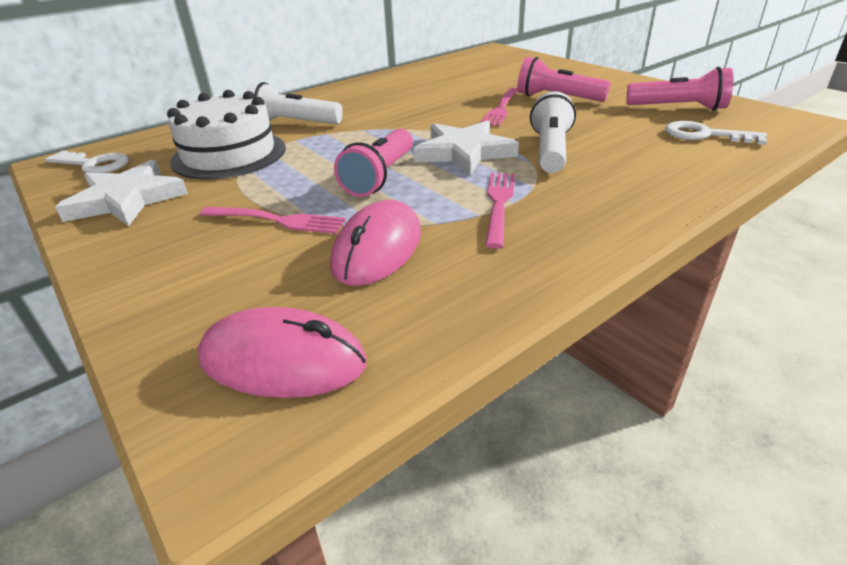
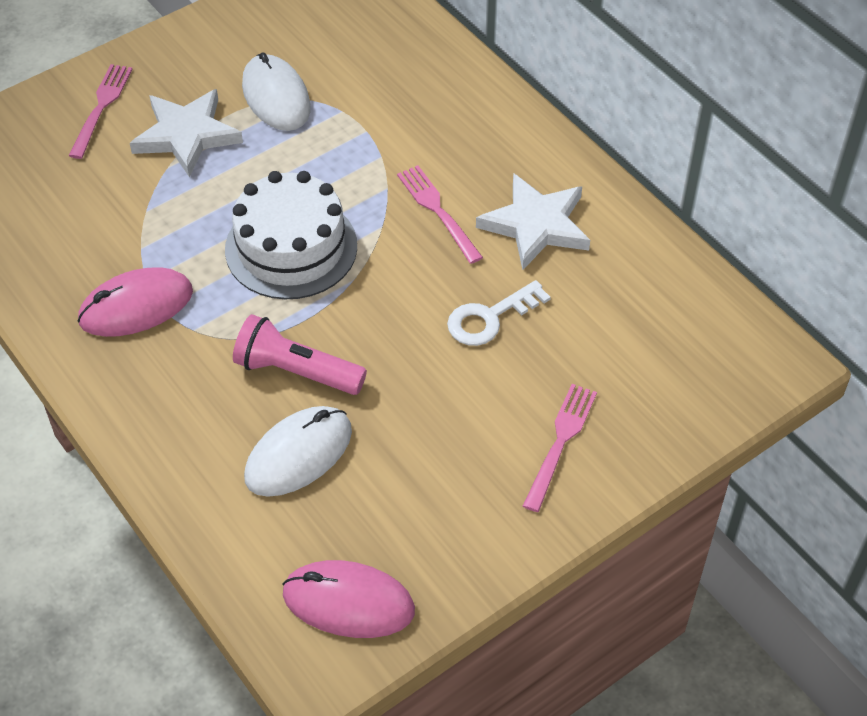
pink flashlight: [334,128,413,197] [517,57,611,102] [626,67,733,111] = 3 -> [233,314,367,395] = 1
white flashlight: [247,82,343,124] [530,91,576,173] = 2 -> none = 0
white key: [45,150,129,173] [665,121,767,145] = 2 -> [447,280,551,346] = 1
white mouse: none = 0 -> [242,52,311,131] [244,406,352,497] = 2

